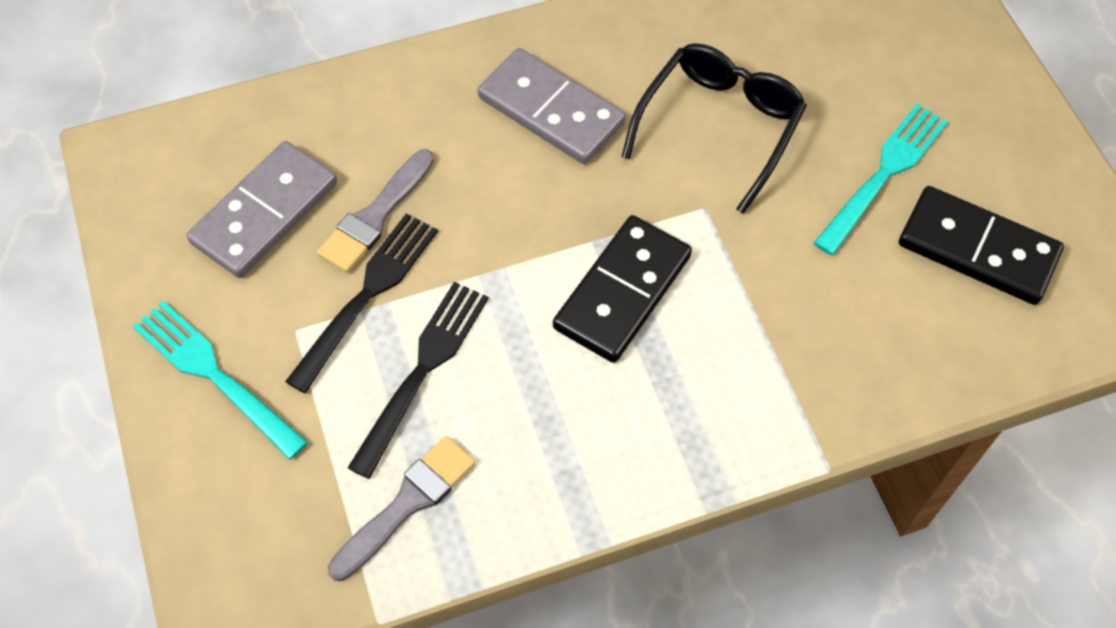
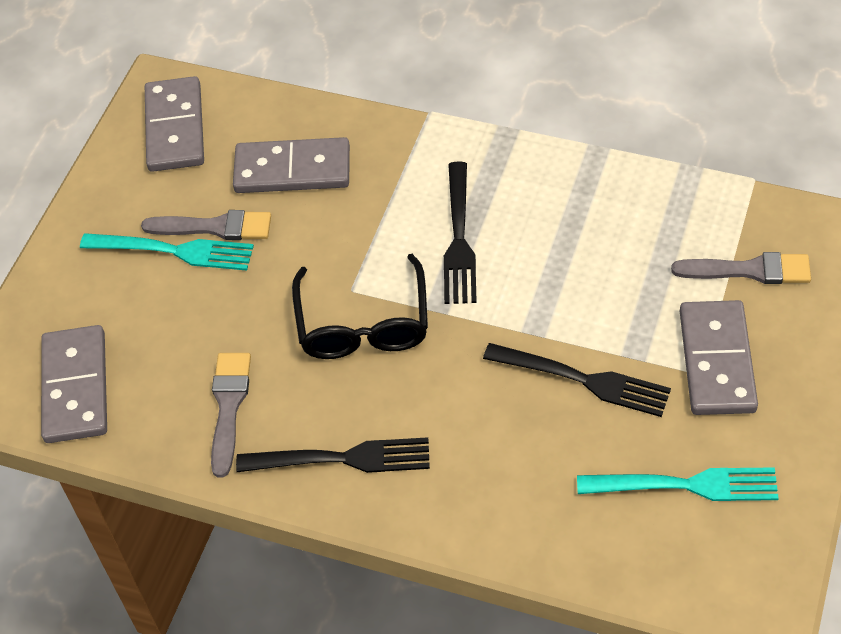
black domino: [553,215,692,363] [899,186,1064,305] = 2 -> none = 0
black fork: [285,213,438,393] [348,282,489,479] = 2 -> [236,437,430,473] [444,161,477,304] [483,343,671,417] = 3
grey brush: [317,149,434,273] [328,436,475,581] = 2 -> [141,210,271,240] [211,353,251,478] [671,252,811,284] = 3
grey domino: [187,141,337,278] [478,48,626,164] = 2 -> [41,325,107,443] [145,76,204,172] [233,137,350,193] [680,300,758,415] = 4

